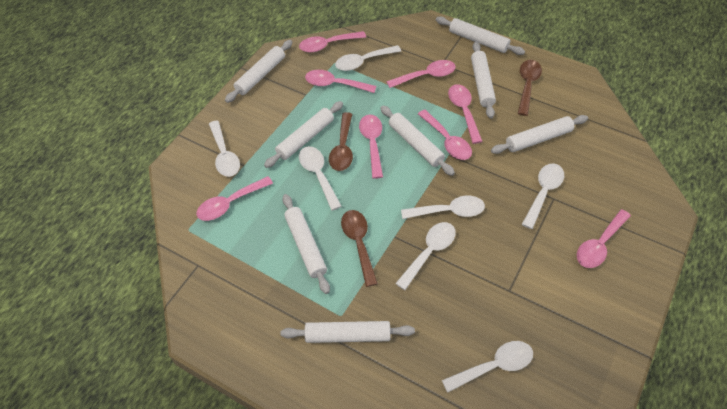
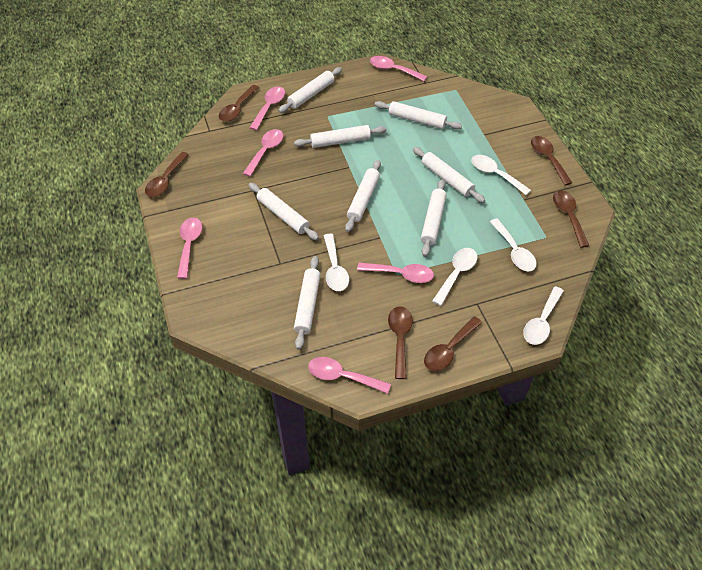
brown spoon: [329,112,353,171] [341,210,378,287] [518,60,542,116] = 3 -> [145,152,189,197] [219,85,260,122] [388,306,413,379] [424,316,482,371] [531,136,572,186] [553,190,589,248] = 6
pink spoon: [196,176,273,221] [299,31,366,52] [305,70,376,93] [359,115,383,179] [386,60,456,88] [418,110,472,160] [448,84,483,144] [577,209,631,268] = 8 -> [177,218,202,279] [243,129,284,177] [249,87,285,130] [308,357,391,394] [357,263,434,283] [370,56,427,81] = 6
white spoon: [209,120,240,177] [299,146,342,211] [335,45,401,71] [395,222,456,290] [401,196,485,219] [442,341,533,393] [522,163,564,229] = 7 -> [324,234,349,291] [432,248,478,306] [471,155,531,195] [490,218,537,271] [523,286,564,345] = 5

